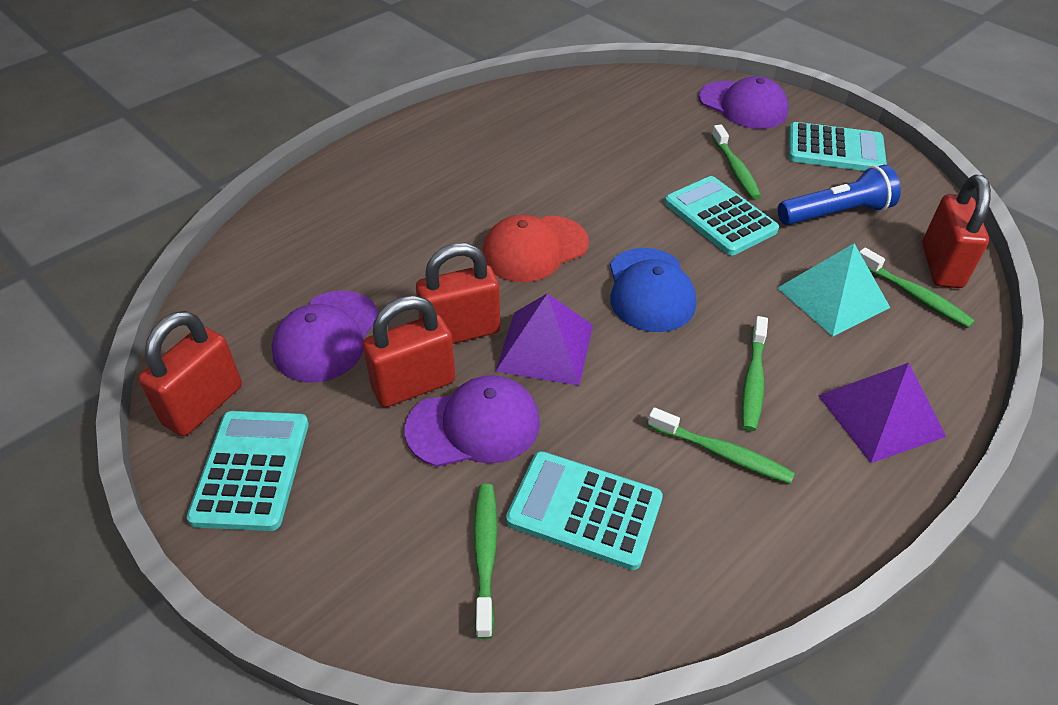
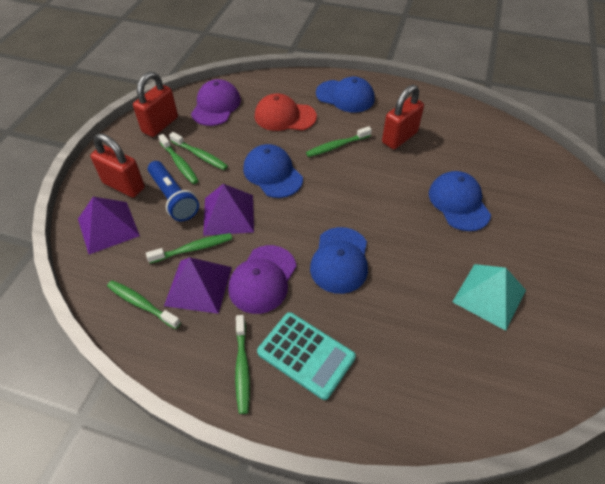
blue cap: [610,248,696,332] = 1 -> [243,144,303,198] [310,227,368,294] [316,77,375,113] [429,171,491,231] = 4
green toothbrush: [474,484,497,639] [648,408,795,484] [712,125,761,199] [742,316,768,431] [860,248,975,328] = 5 -> [107,280,181,329] [146,233,232,263] [158,134,198,184] [169,132,228,170] [235,315,250,414] [306,126,372,157] = 6
purple cap: [271,291,378,383] [405,375,540,467] [699,76,789,129] = 3 -> [191,79,241,126] [228,245,297,314] = 2
purple pyramid: [495,293,593,386] [818,363,946,463] = 2 -> [78,197,140,254] [164,257,232,314] [203,184,254,236] = 3
red padlock: [138,311,242,436] [363,295,455,407] [416,243,500,344] [922,175,991,288] = 4 -> [90,133,145,197] [133,72,178,137] [382,85,424,149] = 3
turquoise calculator: [187,411,309,531] [506,451,663,570] [665,176,779,255] [789,122,887,171] = 4 -> [257,312,356,400] = 1

